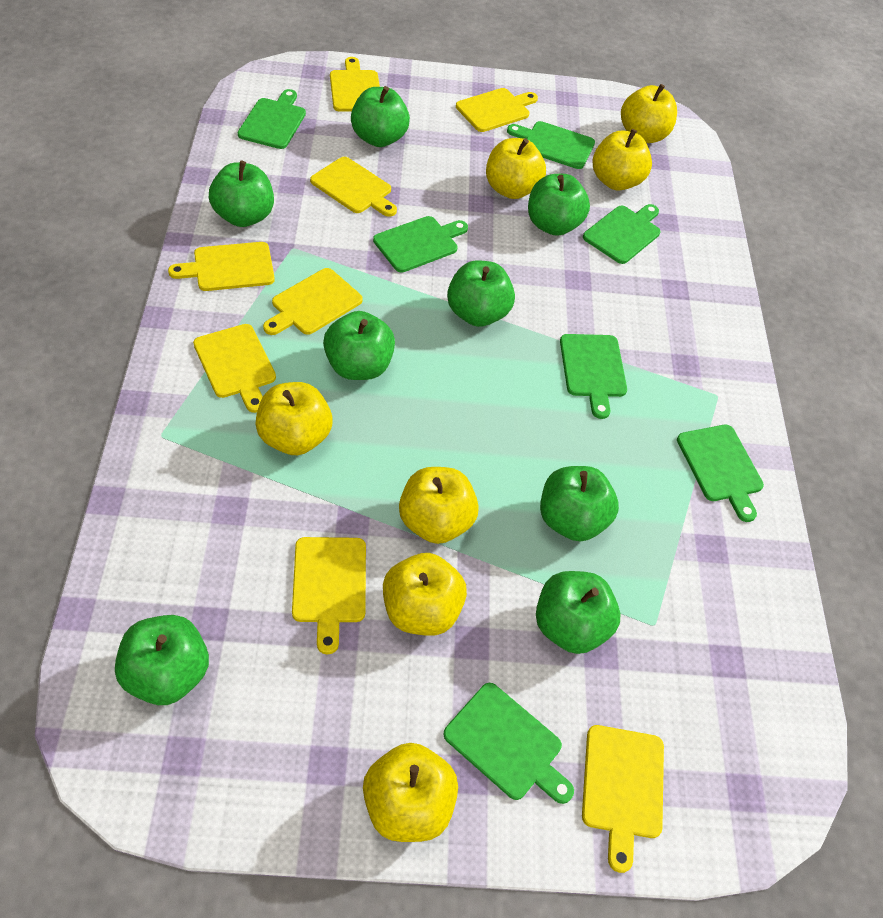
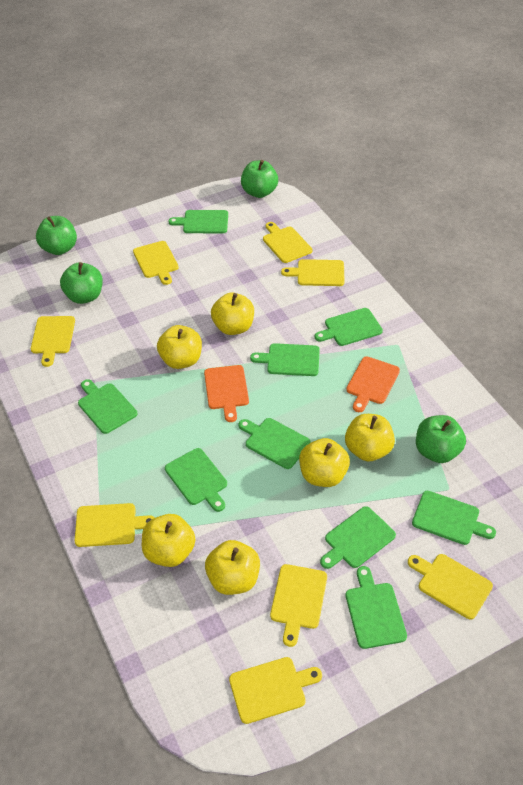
green apple: [115,615,209,705] [209,161,274,227] [323,311,395,380] [351,86,410,147] [447,260,515,327] [528,174,590,236] [536,571,620,654] [540,466,619,542] = 8 -> [36,216,77,255] [60,262,103,304] [241,160,278,198] [416,415,466,463] = 4
green cutting board: [238,89,306,149] [373,216,468,272] [443,683,574,804] [507,121,595,169] [560,334,627,419] [583,204,661,264] [677,425,764,522] = 7 -> [78,379,137,434] [165,448,227,512] [169,210,228,233] [239,418,311,469] [250,343,320,376] [315,308,383,346] [320,506,396,569] [346,566,407,649] [412,491,496,545] = 9
orange cutting board: none = 0 -> [204,365,249,422] [346,356,400,412] = 2
yellow apple: [255,382,332,455] [363,743,458,842] [383,553,467,636] [399,467,479,544] [486,138,546,199] [593,129,652,191] [621,84,677,143] = 7 -> [142,514,195,567] [157,325,202,369] [205,540,260,595] [211,293,254,335] [299,438,350,487] [345,414,395,461] = 6

